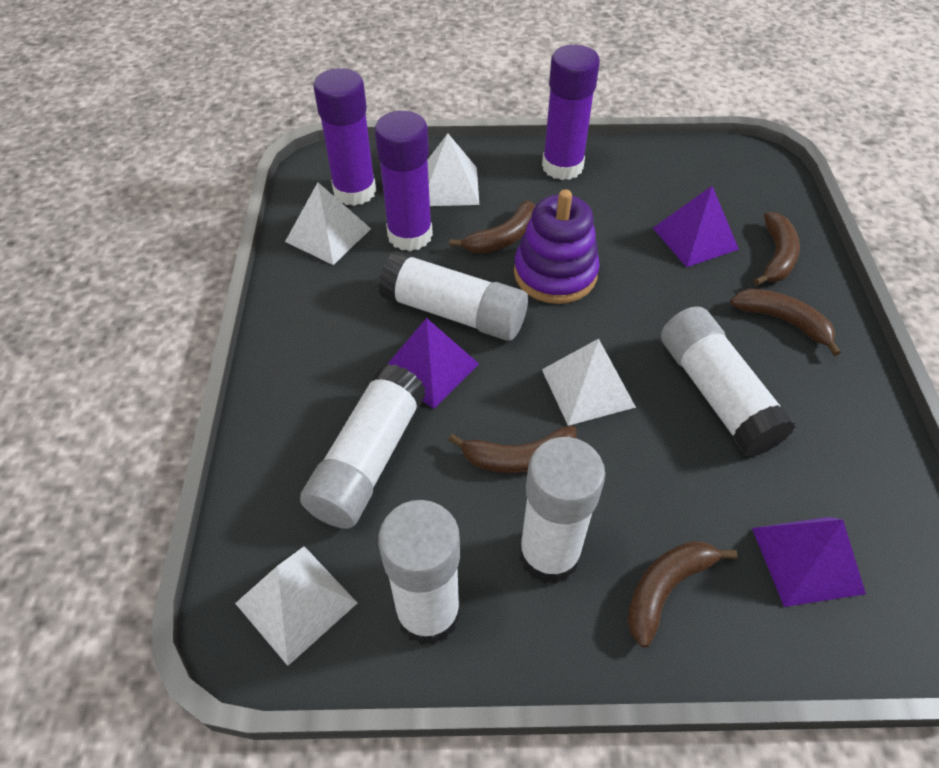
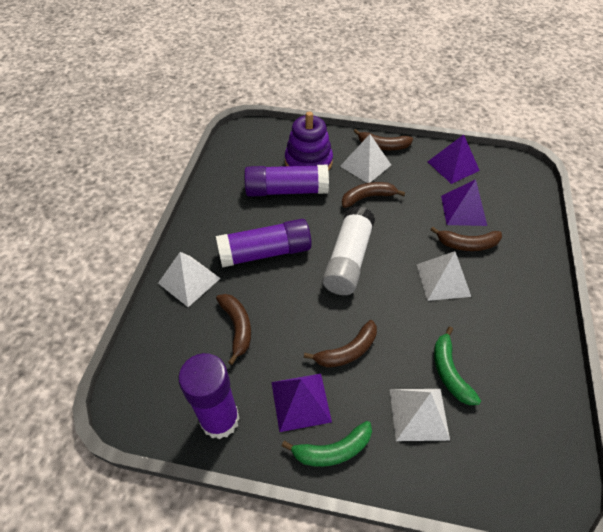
green banana: none = 0 -> [282,421,372,467] [434,327,481,405] = 2
white glue stick: [300,364,426,529] [378,251,528,341] [378,500,460,645] [519,437,605,584] [661,306,796,457] = 5 -> [322,206,375,295] = 1

